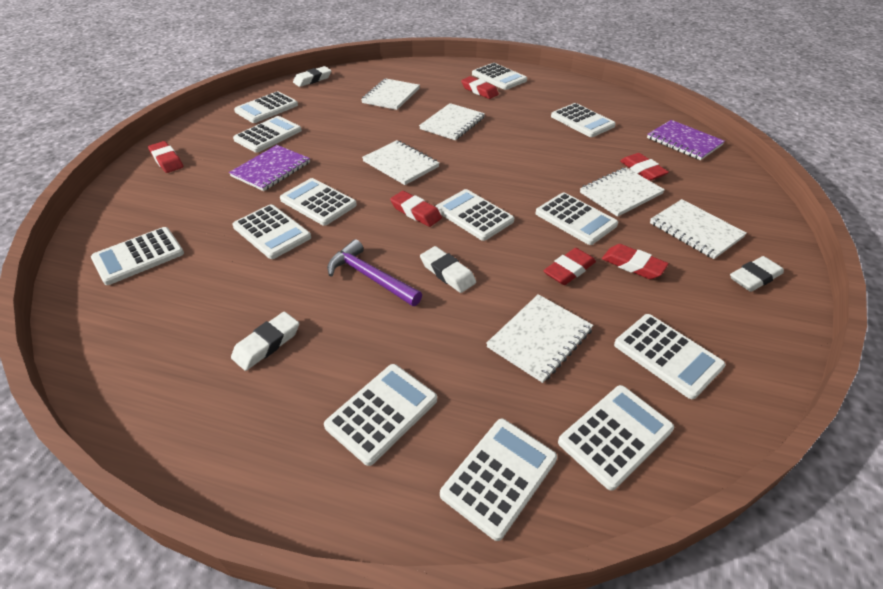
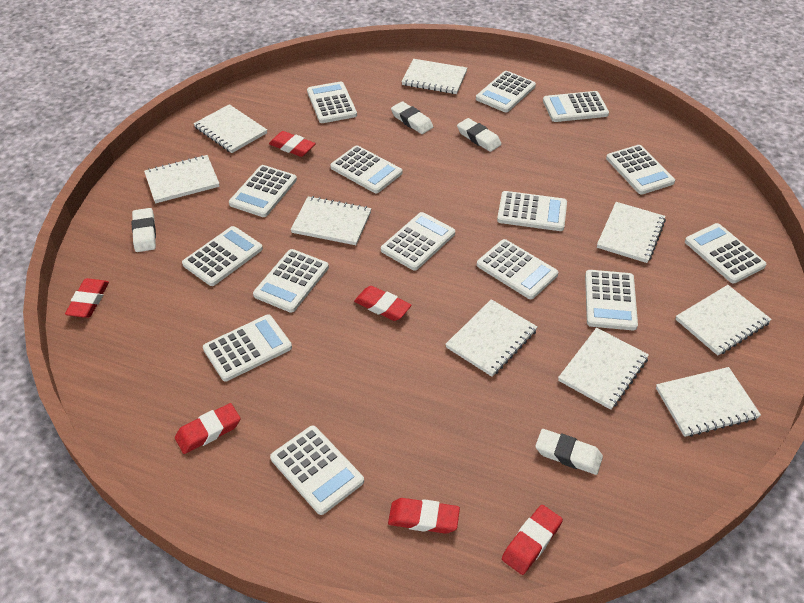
purple hammer: [327,239,422,306] = 1 -> none = 0
purple notebook: [229,145,310,191] [647,120,725,160] = 2 -> none = 0
white calculator: [91,227,184,285] [232,204,311,259] [233,116,302,153] [234,91,298,123] [280,178,357,226] [324,364,437,466] [435,189,514,241] [440,419,557,541] [472,63,527,90] [535,193,618,245] [551,103,616,137] [558,385,674,491] [614,314,726,399] = 13 -> [182,226,263,286] [203,315,292,381] [229,165,297,217] [253,249,329,313] [270,426,364,515] [307,81,357,123] [330,145,402,193] [381,212,455,271] [476,71,536,112] [477,239,558,299] [497,191,567,231] [543,91,609,122] [585,270,638,330] [606,145,675,195] [685,223,766,283] = 15
white notebook: [361,79,420,110] [362,140,439,185] [419,103,485,140] [486,294,593,383] [580,168,665,217] [650,199,747,259] = 6 -> [144,155,220,203] [193,104,267,153] [291,196,372,245] [402,59,467,94] [445,299,537,377] [558,328,649,410] [597,202,666,263] [656,367,761,437] [676,285,772,356] = 9

